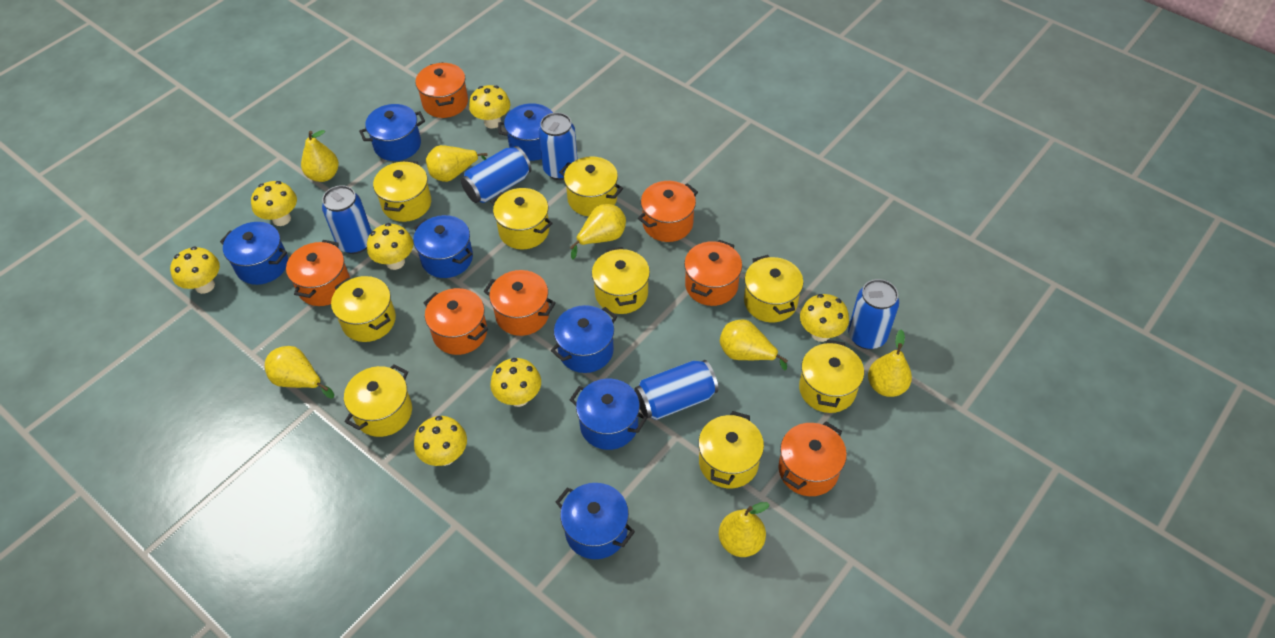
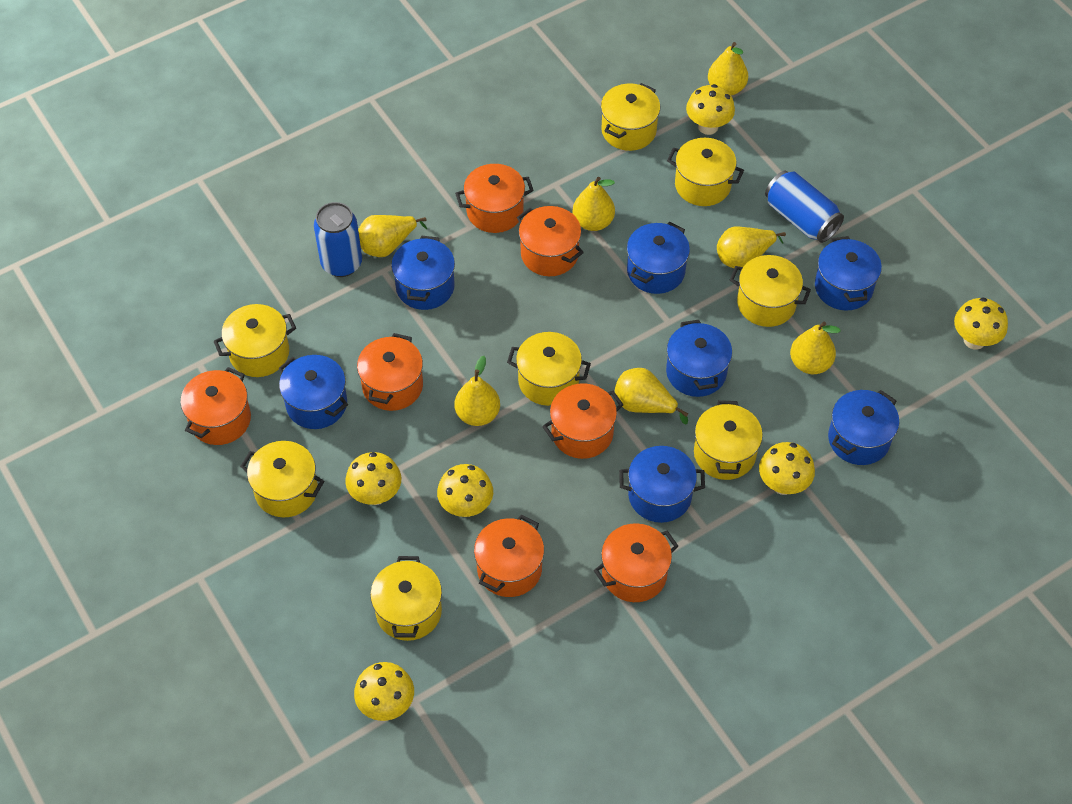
blue can: [322,185,372,254] [461,146,532,203] [538,112,578,180] [635,360,718,420] [848,279,899,349] = 5 -> [314,202,362,277] [765,171,844,243] = 2
yellow mushroom: [170,246,220,294] [251,181,297,226] [367,223,413,270] [414,416,467,466] [469,85,510,128] [490,358,541,407] [800,294,849,342] = 7 -> [345,452,401,505] [354,662,414,721] [437,464,493,517] [686,84,735,135] [759,442,815,495] [954,297,1008,350] = 6
yellow pot: [331,276,396,342] [344,364,412,437] [373,160,431,222] [491,188,553,249] [559,156,623,216] [592,247,650,314] [698,411,764,488] [744,255,803,322] [799,340,864,413] = 9 -> [213,304,296,377] [240,441,324,517] [370,556,442,641] [507,332,591,406] [601,83,660,151] [667,138,744,206] [694,400,763,480] [730,255,811,327] = 8

